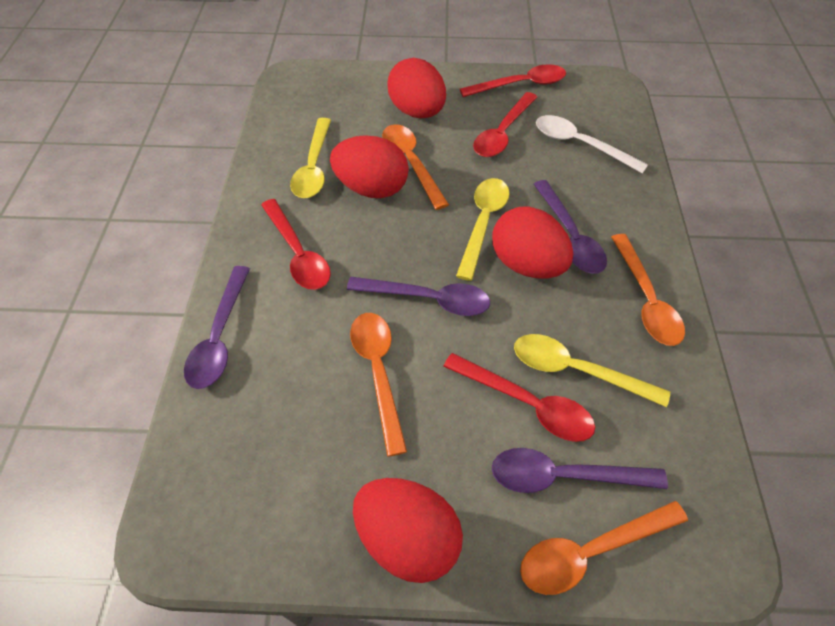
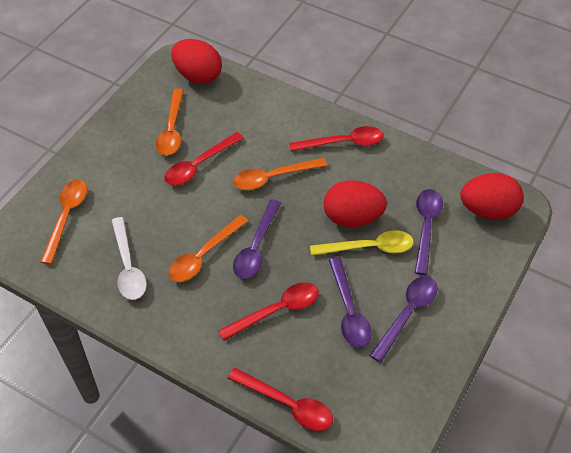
red egg: [330,135,409,198] [353,478,463,583] [387,58,446,118] [492,206,573,278] = 4 -> [171,39,222,84] [324,180,387,227] [460,173,524,220] = 3
yellow spoon: [290,118,331,198] [456,178,509,281] [514,334,670,407] = 3 -> [310,230,414,256] = 1

